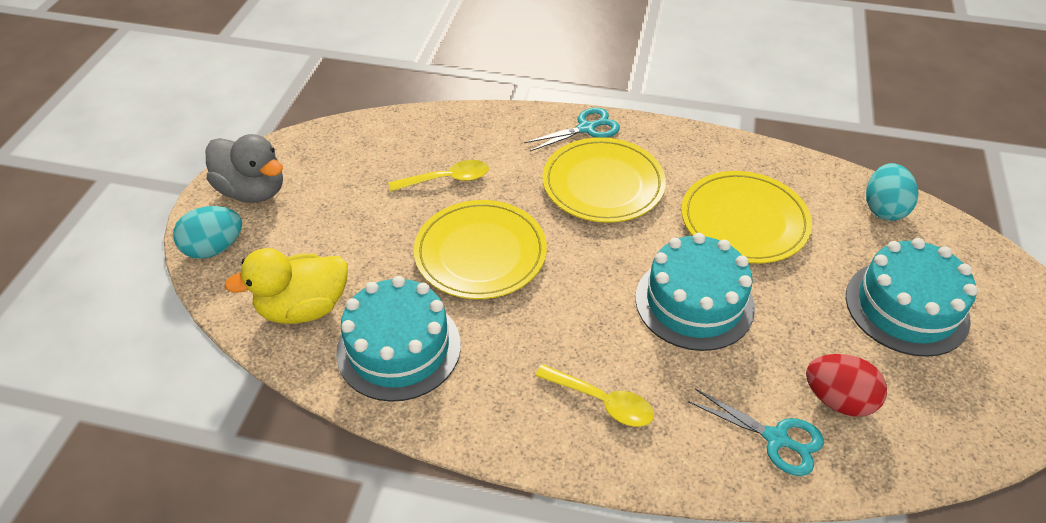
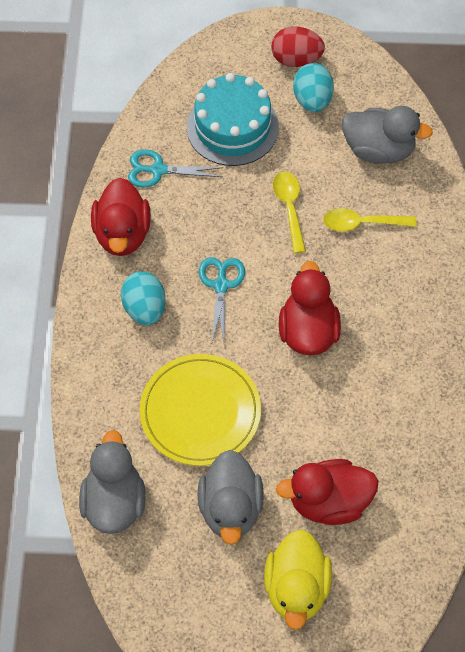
grey duck: [206,134,283,203] = 1 -> [79,430,145,534] [197,450,264,545] [342,106,433,163] = 3
red duck: none = 0 -> [91,178,151,256] [276,459,378,525] [279,261,341,355] = 3
turquoise cake: [336,276,461,402] [635,233,755,351] [846,238,978,357] = 3 -> [187,73,279,166] = 1
yellow plate: [414,200,547,299] [542,137,666,223] [681,171,812,263] = 3 -> [140,354,261,466] = 1

